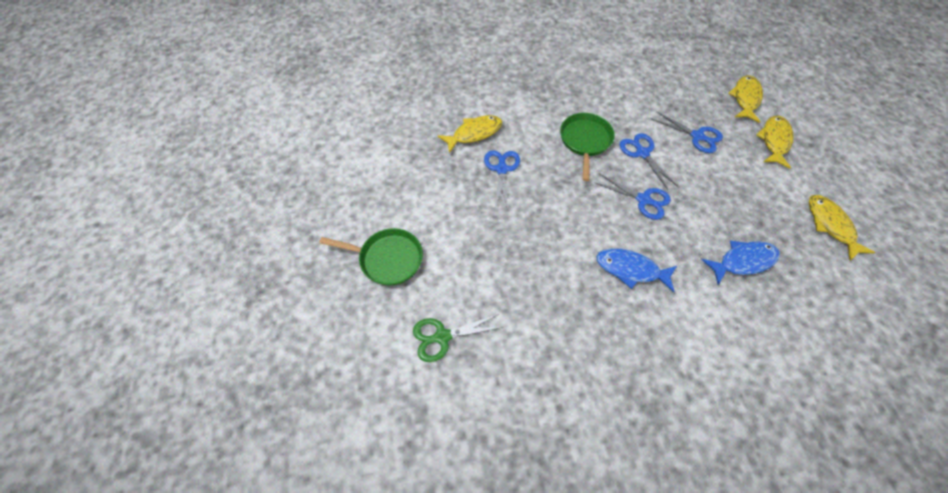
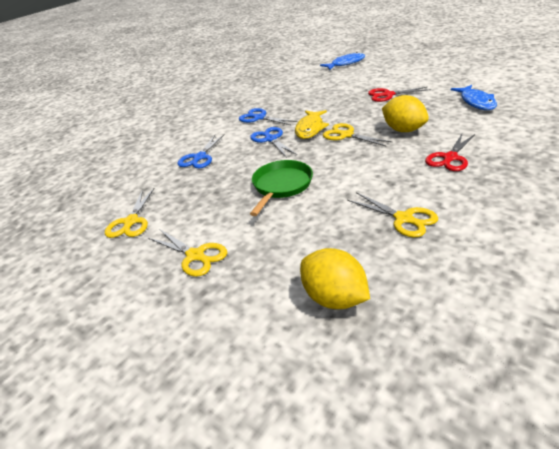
blue scissors: [484,150,520,210] [593,173,671,220] [620,133,678,190] [652,111,723,153] = 4 -> [177,134,225,168] [239,108,297,125] [250,127,297,158] = 3
green pan: [320,228,423,286] [560,113,615,181] = 2 -> [250,160,313,216] = 1
green scissors: [413,314,503,362] = 1 -> none = 0
red scissors: none = 0 -> [368,87,431,102] [425,134,475,171] = 2
yellow fish: [438,115,502,153] [728,75,763,123] [756,116,794,169] [809,195,875,261] = 4 -> [295,110,329,139] = 1
yellow lemon: none = 0 -> [300,248,370,309] [382,95,429,132] = 2
yellow scissors: none = 0 -> [105,188,154,238] [148,229,227,277] [323,123,392,147] [347,192,438,237] = 4

